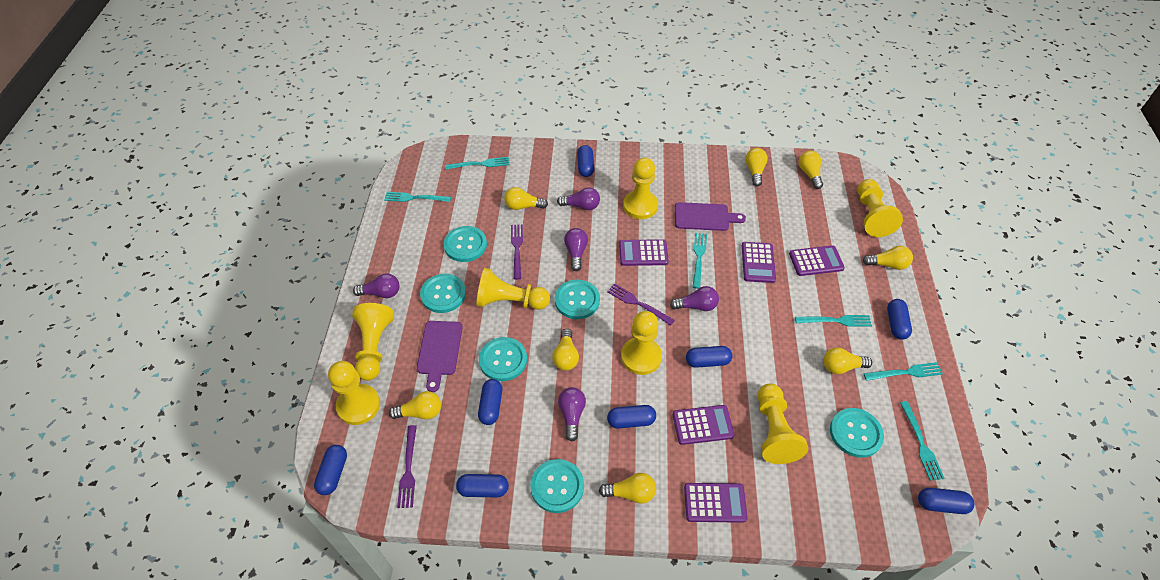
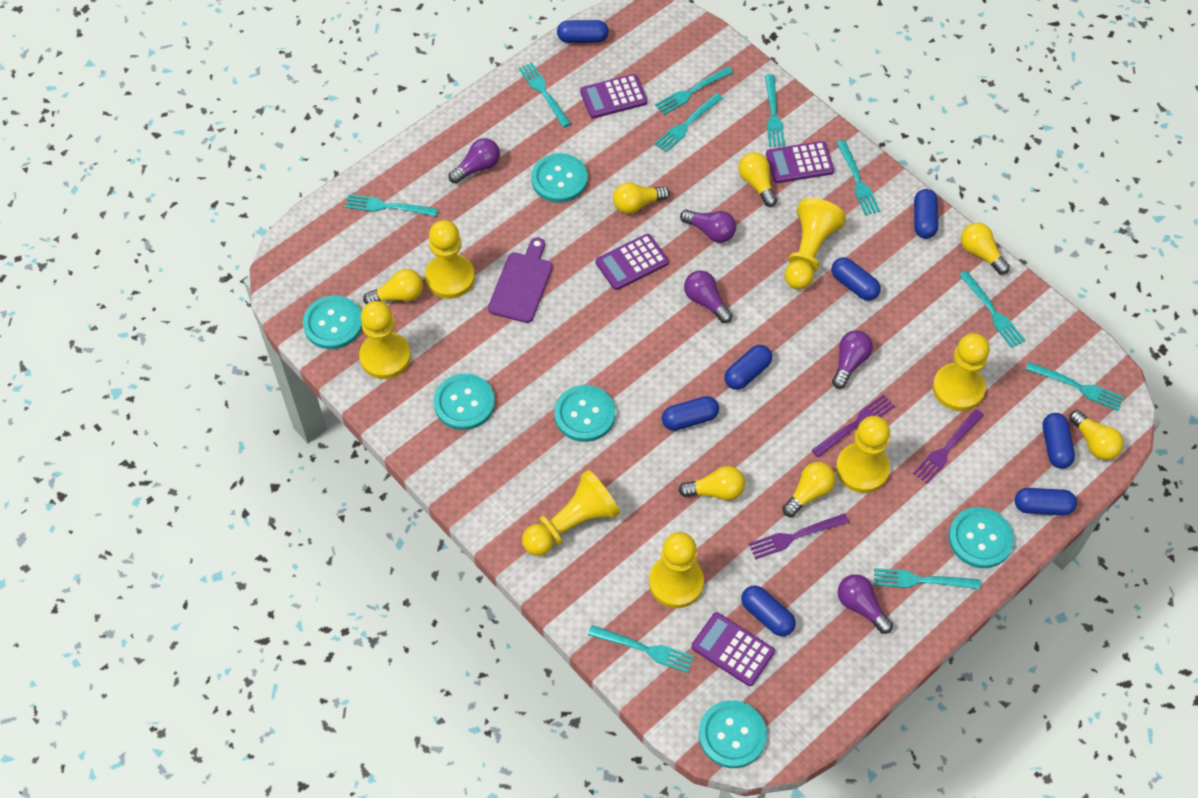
purple calculator: [619,239,669,266] [673,405,735,445] [684,483,748,523] [742,242,776,283] [789,245,845,276] = 5 -> [580,74,648,118] [596,234,669,290] [691,612,775,686] [766,141,834,183] = 4
purple cutting board: [417,321,463,392] [675,202,746,231] = 2 -> [488,237,553,323] = 1
turquoise fork: [384,192,451,202] [445,157,509,170] [692,233,707,289] [795,315,872,327] [863,362,943,381] [900,401,945,481] = 6 -> [345,194,438,216] [519,62,571,128] [588,625,694,673] [654,93,723,153] [655,67,733,115] [765,74,785,147] [837,140,880,215] [874,568,980,590] [959,271,1026,348] [1025,362,1124,411] = 10
yellow light bulb: [389,391,441,419] [504,187,548,210] [552,329,579,371] [599,473,656,504] [745,148,768,186] [799,151,823,189] [823,348,872,374] [863,246,913,270] = 8 -> [363,269,423,304] [613,182,670,214] [678,466,745,501] [738,152,777,207] [782,462,836,517] [961,223,1010,275] [1069,410,1124,460] = 7

